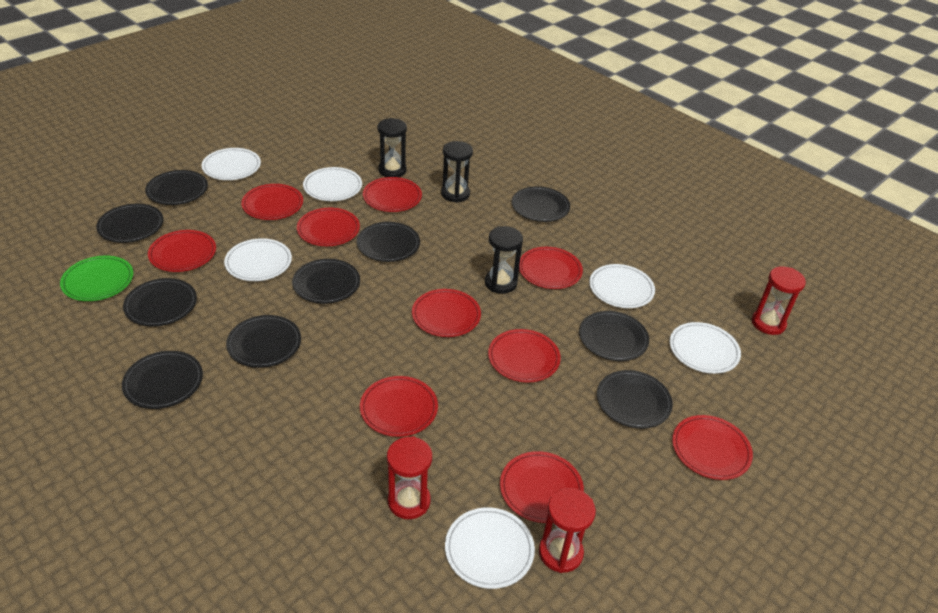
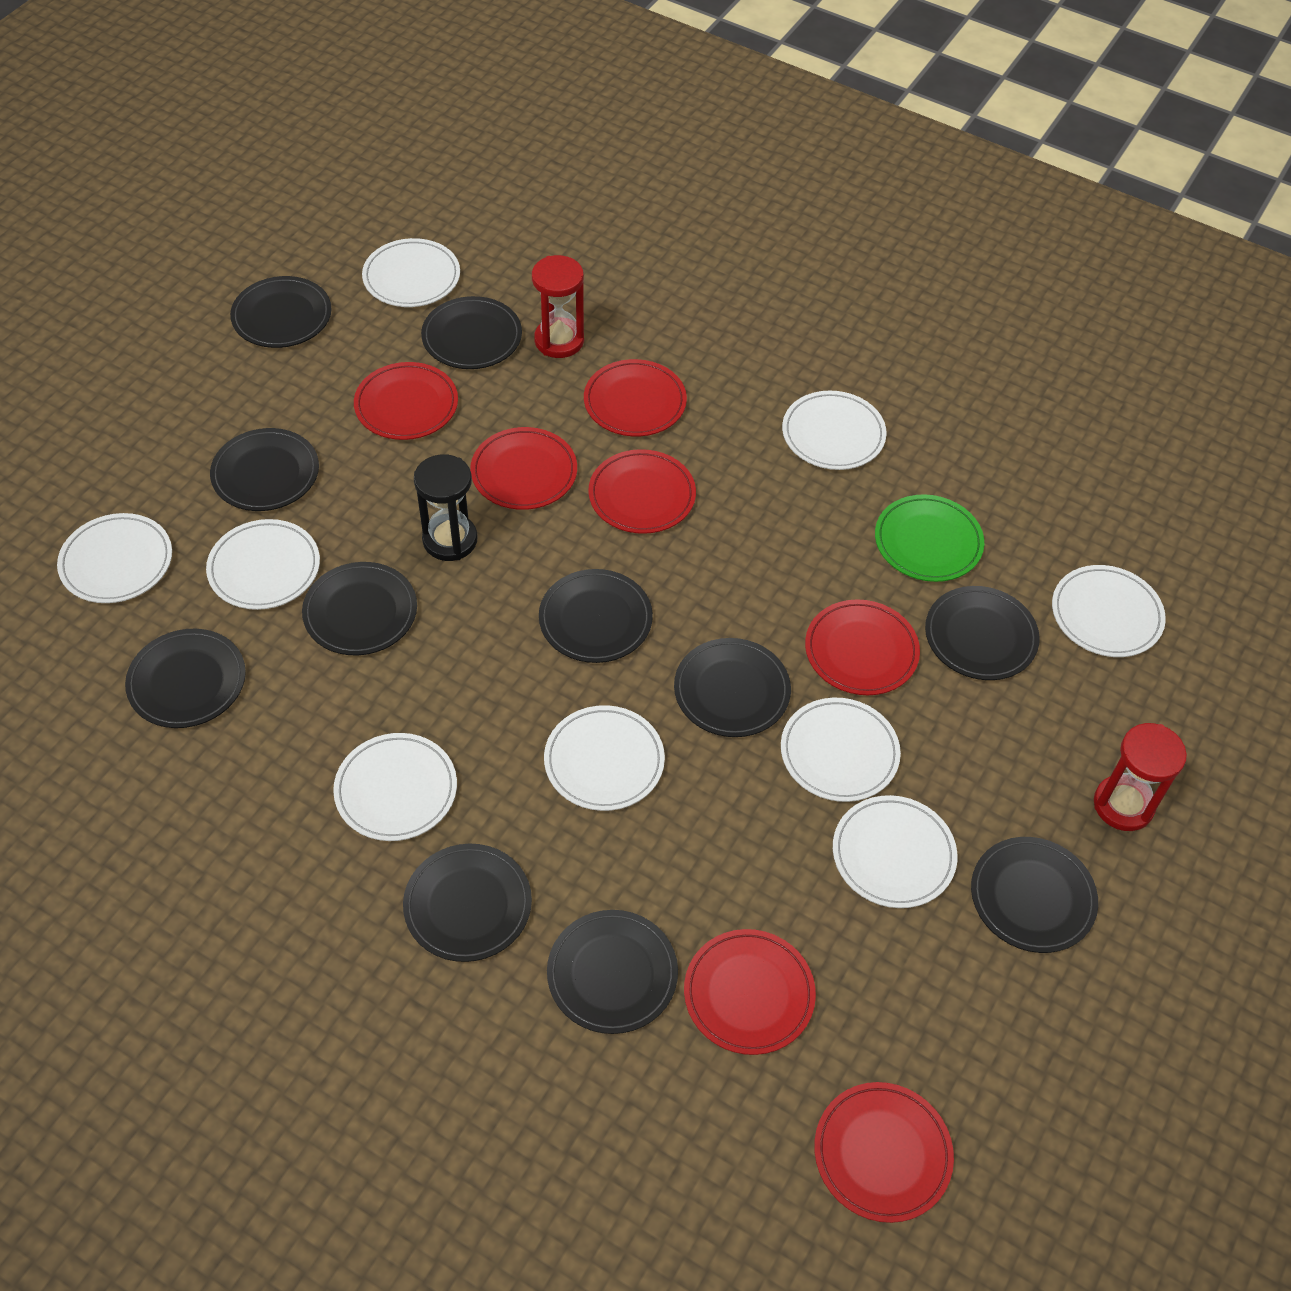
black hourglass: [377,118,407,177] [441,141,473,203] [485,226,523,294] = 3 -> [414,454,477,561] = 1
black plate: [96,204,164,243] [122,351,203,409] [123,278,197,327] [145,170,208,205] [226,315,301,368] [292,259,360,304] [357,222,420,262] [512,186,570,222] [579,311,649,361] [597,370,673,429] = 10 -> [125,629,246,728] [210,428,319,511] [230,276,332,348] [302,562,417,655] [403,844,532,962] [421,296,522,369] [539,569,653,663] [547,910,678,1034] [674,638,791,737] [925,586,1040,680] [971,837,1098,953] = 11
red hourglass: [387,436,432,519] [539,488,596,573] [752,266,806,335] = 3 -> [532,255,584,358] [1094,723,1187,831] = 2
red plate: [148,230,216,272] [241,184,303,220] [297,208,360,246] [360,376,438,437] [363,177,422,212] [412,289,481,337] [488,329,561,383] [500,451,584,523] [519,247,583,289] [672,415,753,480] = 10 -> [354,362,458,440] [470,427,577,510] [584,359,687,436] [588,449,696,534] [684,929,816,1055] [805,599,920,695] [814,1082,954,1223] = 7
white plate: [202,148,261,180] [224,238,292,281] [303,167,362,201] [445,507,535,589] [589,264,655,308] [670,322,741,374] = 6 -> [57,513,172,603] [206,519,320,610] [333,733,457,841] [362,238,460,307] [544,705,665,811] [781,698,901,802] [782,391,887,470] [833,795,957,908] [1052,565,1166,657] = 9

